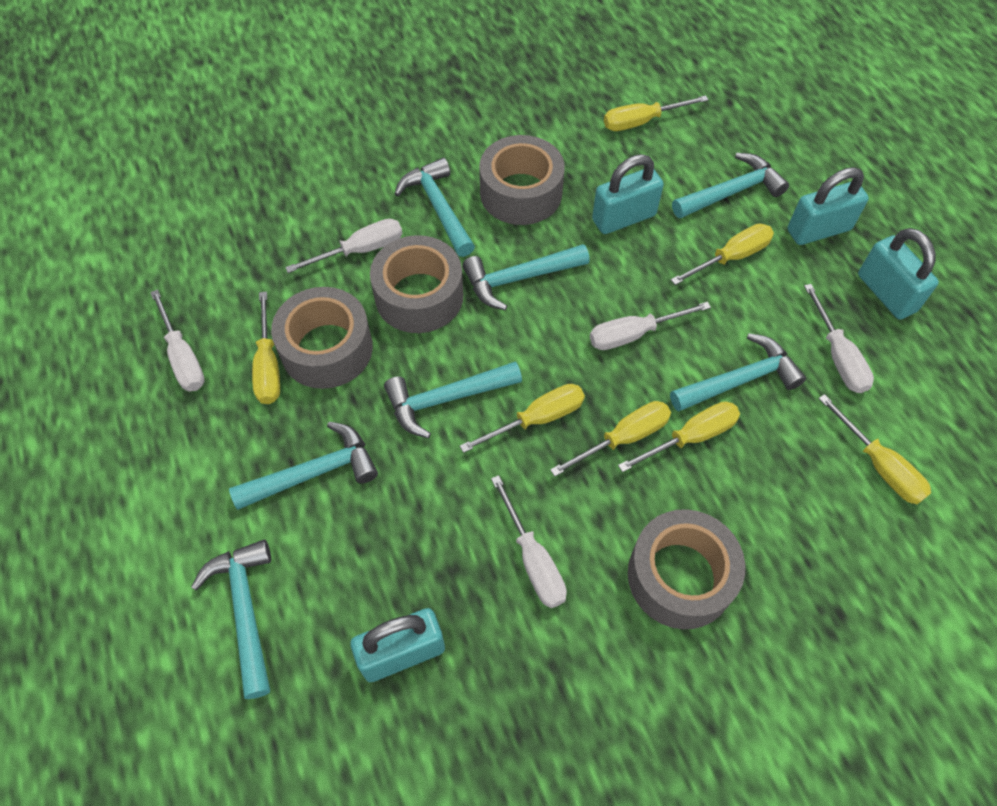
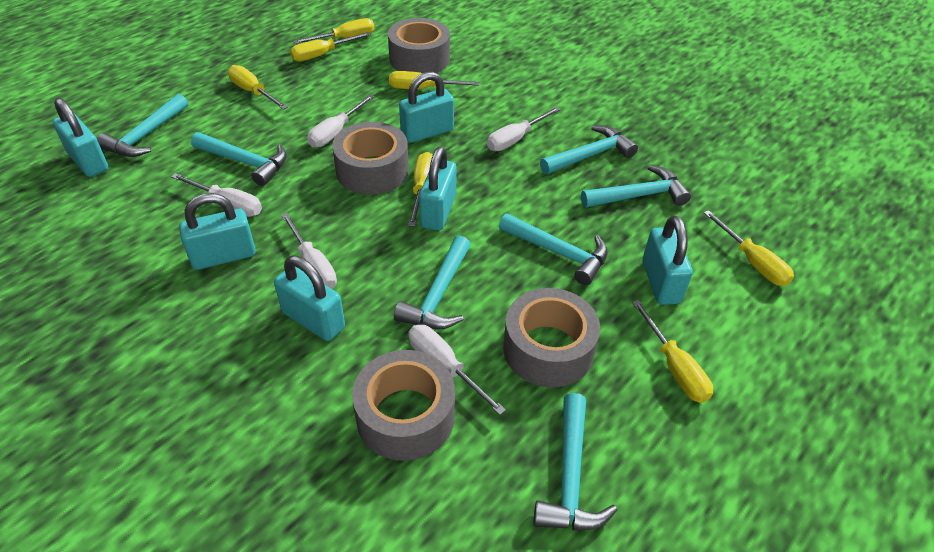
turquoise padlock: [350,608,445,682] [592,154,664,234] [787,167,869,245] [858,228,939,320] = 4 -> [52,98,108,177] [179,193,256,270] [274,256,345,341] [399,72,454,143] [419,146,457,231] [642,216,693,305] = 6

